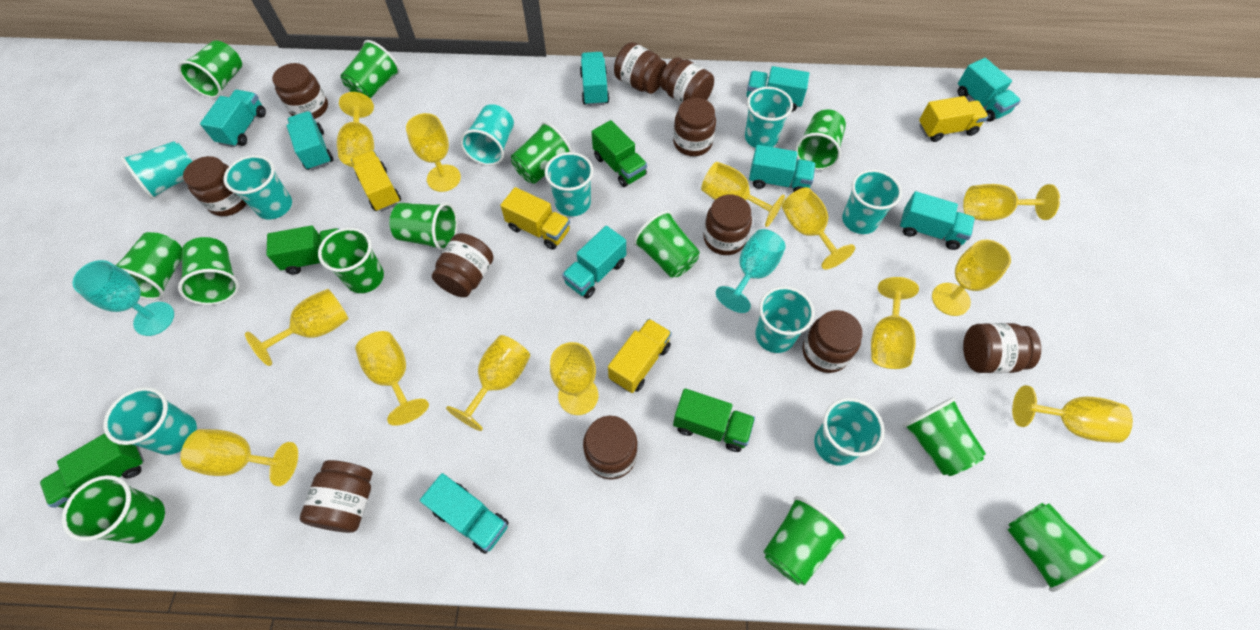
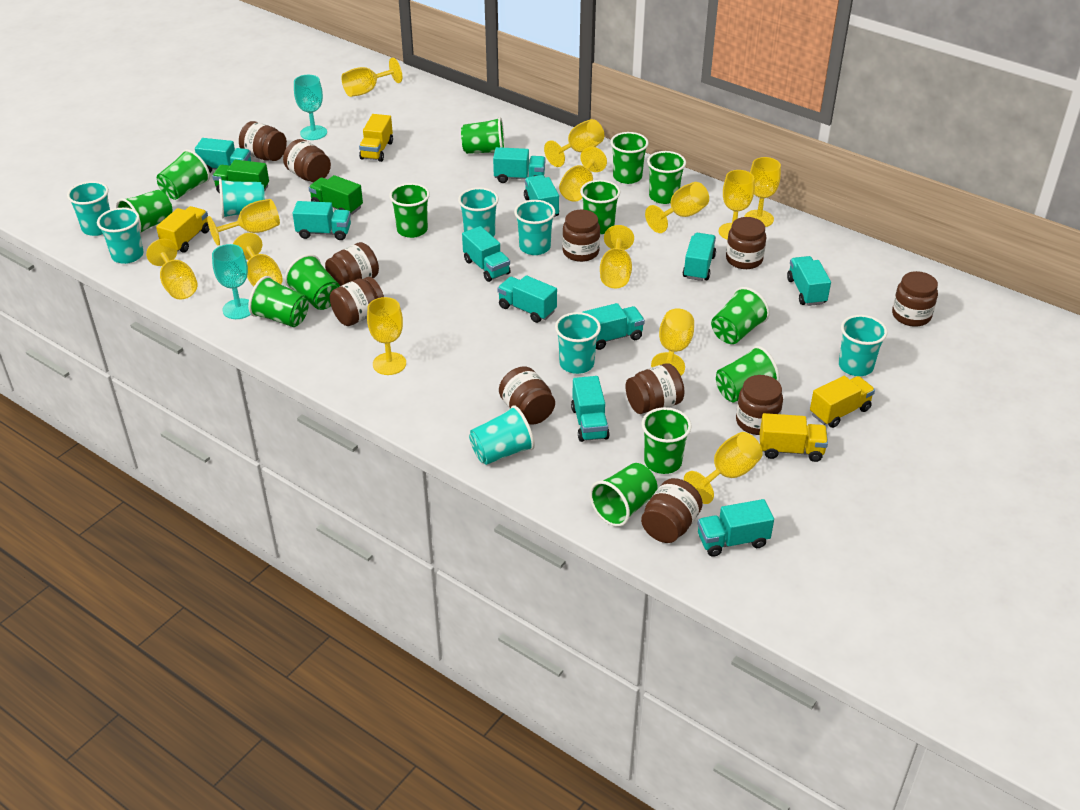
green truck: [40,433,144,508] [266,225,340,275] [592,120,647,187] [673,389,755,452] = 4 -> [212,160,269,193] [309,175,363,215] = 2
turquoise cup: [103,387,197,455] [120,141,192,199] [223,155,292,219] [460,104,514,166] [545,152,594,216] [745,87,793,148] [755,286,815,353] [814,398,885,466] [842,169,902,234] = 9 -> [67,181,110,236] [97,208,144,264] [219,179,265,218] [458,187,499,237] [469,405,535,465] [514,200,555,255] [555,312,601,374] [839,315,887,376] = 8
turquoise truck: [200,90,266,147] [286,111,333,170] [420,473,509,554] [562,226,626,299] [580,52,610,106] [746,66,810,112] [749,145,816,192] [900,191,975,250] [958,58,1021,122] = 9 -> [195,138,251,173] [293,201,351,240] [462,226,510,282] [493,147,546,183] [497,275,557,323] [524,175,559,217] [571,376,610,442] [582,303,645,350] [683,233,716,281] [697,499,774,557] [787,256,831,306] = 11

